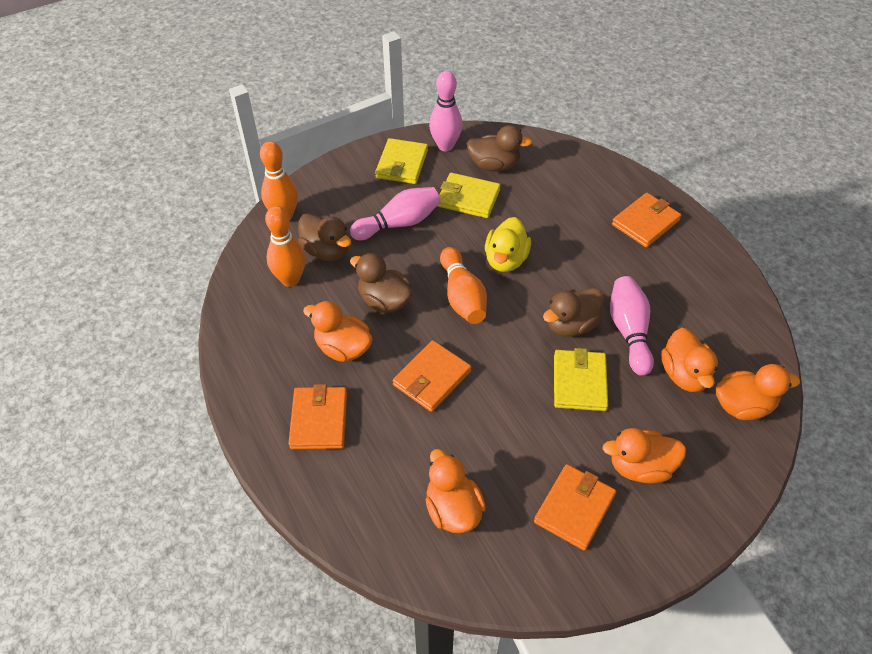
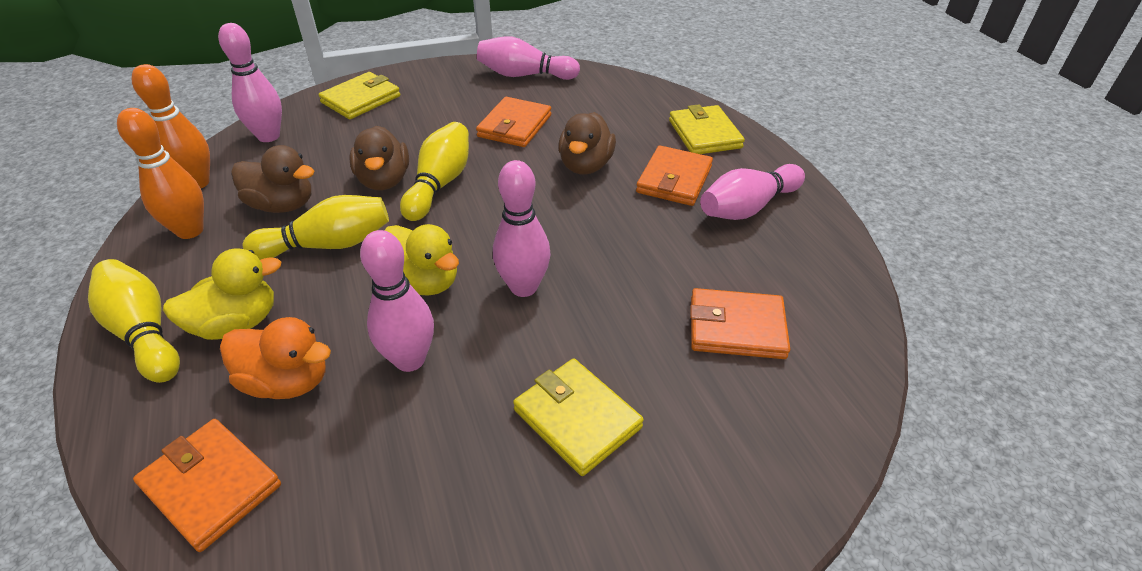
brown duck: [298,213,351,261] [350,253,413,313] [467,125,532,171] [543,287,604,337] = 4 -> [231,145,315,213] [349,126,409,190] [558,112,616,174] = 3
orange bowling pin: [260,141,298,220] [265,206,306,287] [440,247,487,324] = 3 -> [117,108,204,239] [132,64,210,188] = 2
orange duck: [303,301,373,362] [426,449,486,533] [602,428,686,483] [661,328,718,392] [716,364,800,420] = 5 -> [220,317,331,399] = 1
pink bowling pin: [350,187,441,240] [429,71,463,151] [610,276,654,376] = 3 -> [218,23,282,142] [360,230,434,372] [477,36,580,80] [493,160,551,297] [700,164,805,220] = 5
yellow bowling pin: none = 0 -> [88,259,180,383] [242,195,389,260] [400,122,469,221] = 3
yellow duck: [485,217,531,272] = 1 -> [163,248,281,340] [384,224,459,296] = 2

